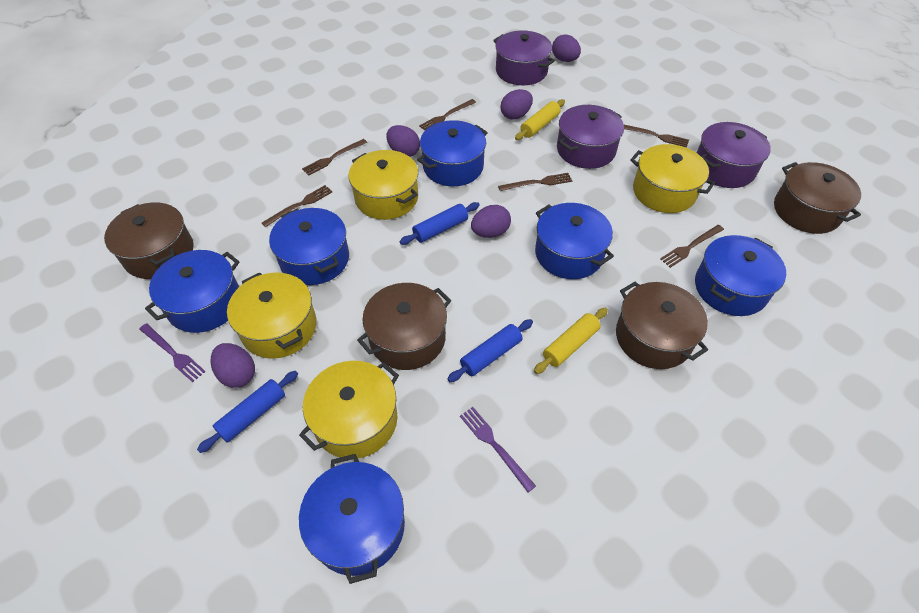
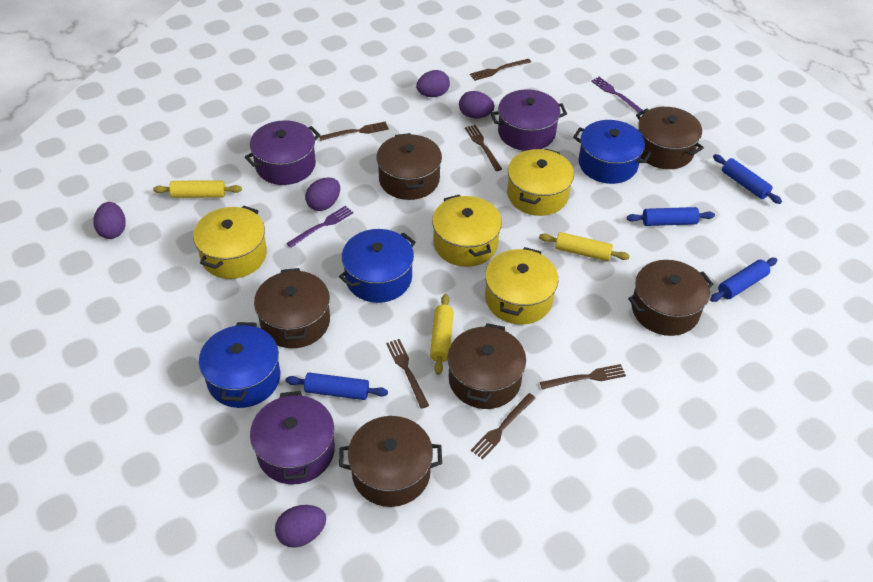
blue pot: [145,250,240,333] [269,208,349,285] [299,454,405,584] [417,120,488,186] [535,203,614,279] [695,235,786,316] = 6 -> [199,322,280,408] [339,229,416,303] [573,120,651,184] = 3
blue rolling pin: [197,371,298,453] [400,202,480,245] [447,319,533,382] = 3 -> [285,373,388,400] [627,207,715,226] [710,258,777,302] [713,154,782,204] = 4
brown pot: [104,203,194,279] [357,283,451,370] [616,282,708,369] [774,162,861,234] = 4 -> [254,268,330,348] [339,416,442,507] [376,133,442,200] [448,323,526,409] [628,260,714,336] [636,107,704,169] = 6
yellow rolling pin: [515,99,565,140] [534,308,608,374] = 2 -> [153,180,242,198] [430,294,454,375] [539,232,630,261] = 3

